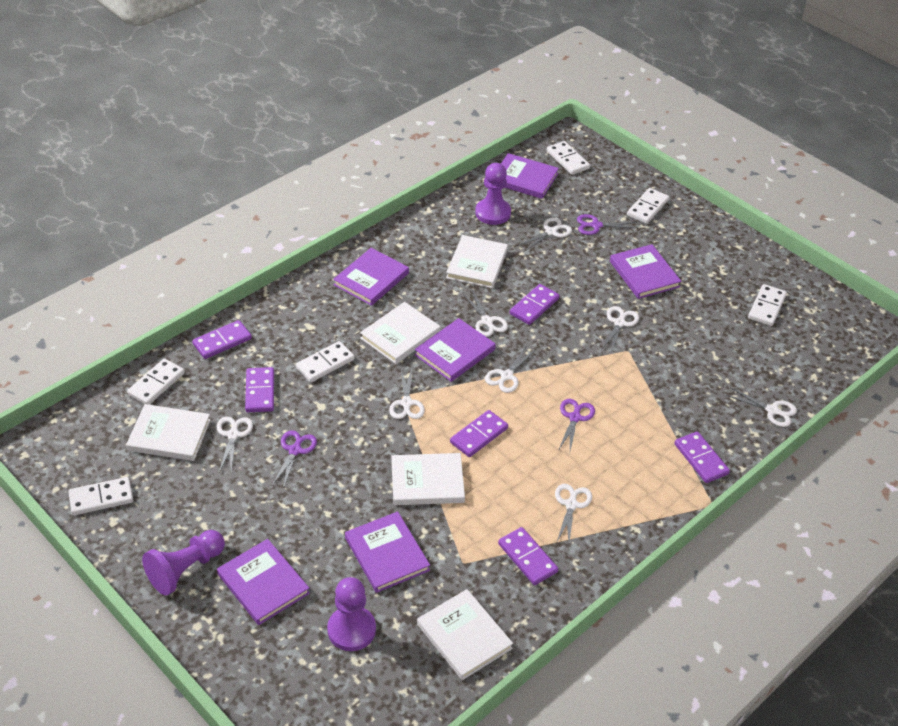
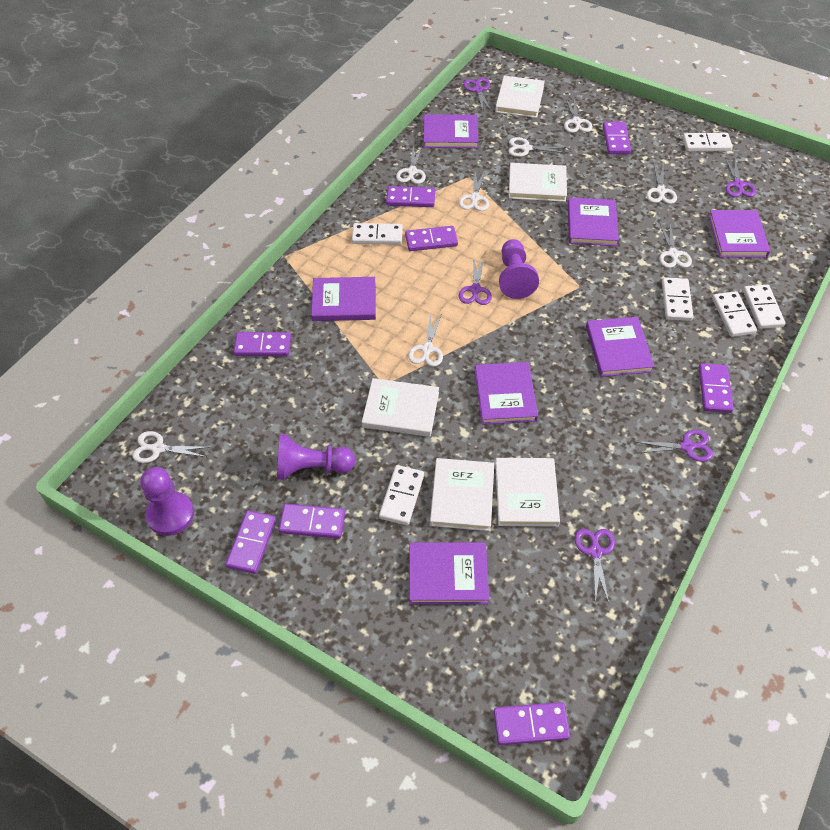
purple book: [217,539,310,625] [333,248,409,306] [345,512,430,593] [415,318,496,382] [501,153,559,199] [610,244,681,299] = 6 -> [311,277,376,321] [409,542,489,604] [424,114,478,148] [475,362,538,425] [568,197,619,246] [586,317,654,377] [708,210,770,257] = 7
purple domino: [192,320,252,359] [245,367,274,412] [450,410,508,457] [498,527,558,585] [510,284,560,325] [674,431,730,483] = 6 -> [226,510,276,574] [233,332,291,356] [278,504,345,539] [386,186,435,207] [405,226,458,251] [494,702,570,745] [603,122,631,154] [699,363,734,413] = 8
purple scissors: [271,430,317,489] [558,399,595,451] [577,214,637,235] = 3 -> [459,258,492,305] [463,78,492,112] [575,529,615,603] [636,430,713,462] [725,158,756,197] = 5

